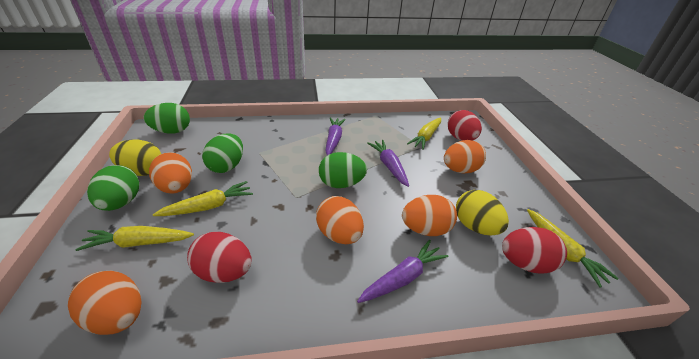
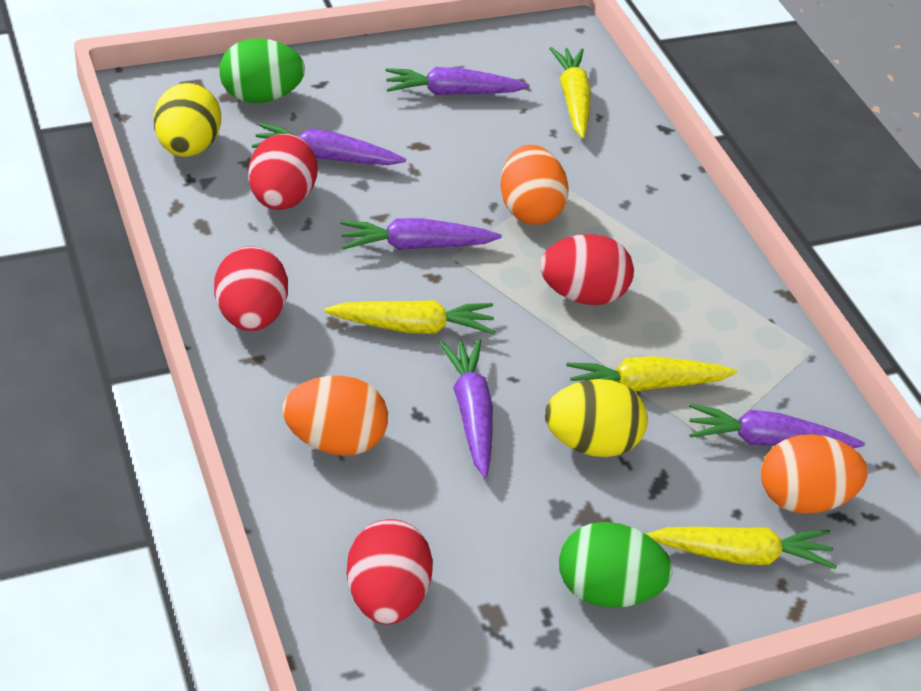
green egg: [87,165,139,211] [144,103,190,134] [202,133,243,173] [319,152,367,188] = 4 -> [219,38,305,103] [559,522,673,608] = 2
orange egg: [68,271,142,335] [149,152,192,193] [316,196,364,244] [402,195,457,236] [444,140,486,173] = 5 -> [282,376,388,456] [500,145,569,225] [761,434,868,514] = 3
purple carrot: [325,117,346,156] [357,240,449,303] [367,140,409,187] = 3 -> [252,123,406,165] [340,218,502,250] [385,67,530,95] [439,339,493,478] [689,403,865,449] = 5
red egg: [187,232,252,283] [448,110,482,141] [502,227,567,274] = 3 -> [214,246,288,331] [248,134,318,210] [347,519,433,625] [540,234,634,305] = 4

